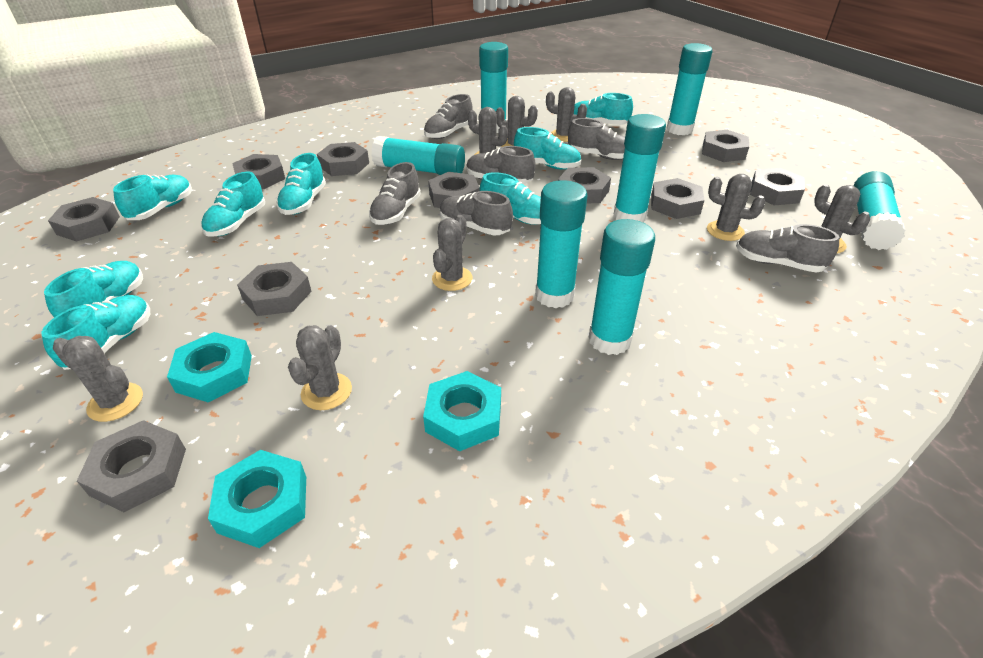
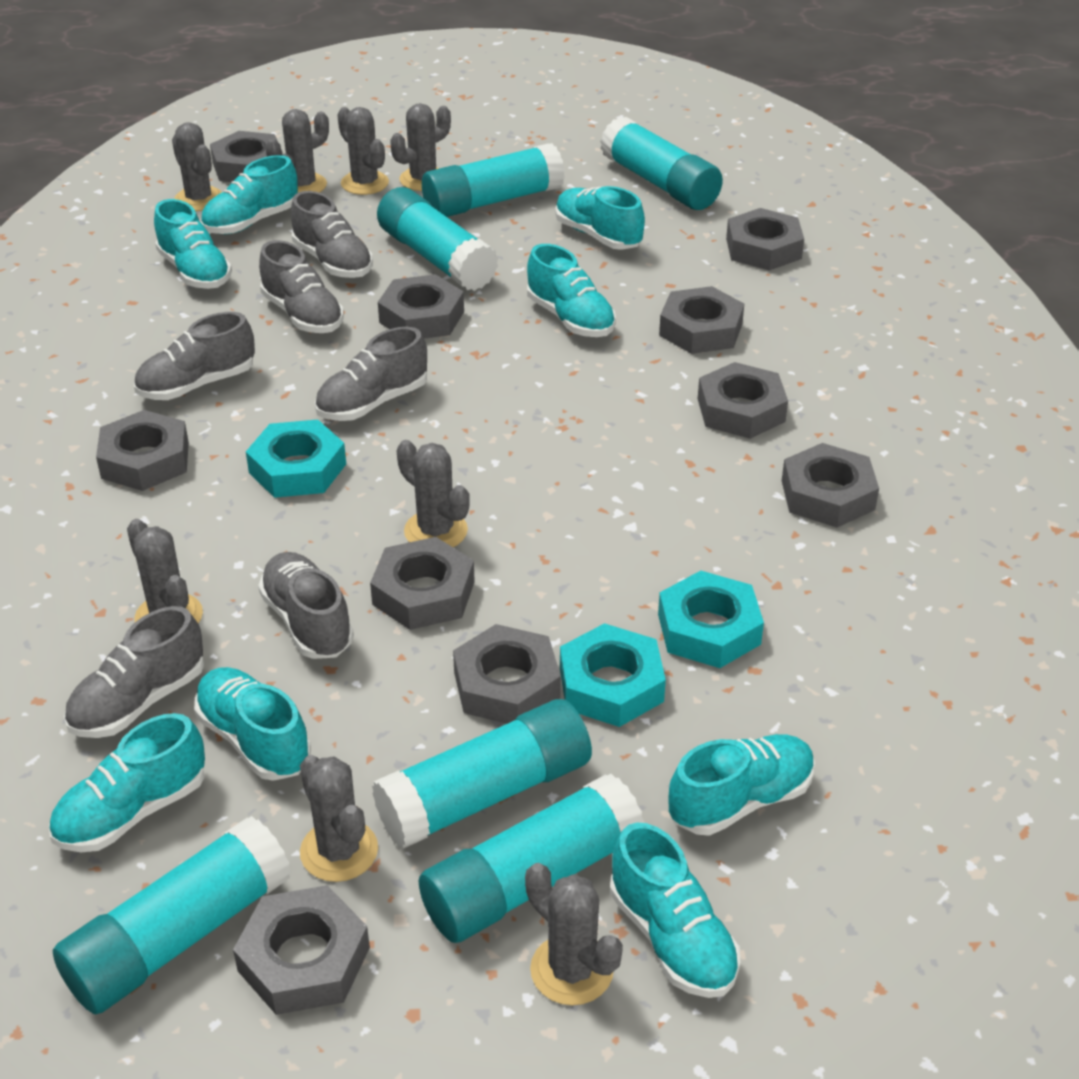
turquoise glue stick: [371,136,465,175] [479,42,508,133] [535,180,587,308] [588,219,655,355] [613,114,666,223] [667,43,713,135] [853,171,905,250] = 7 -> [53,816,291,1014] [372,699,592,849] [377,187,498,291] [419,774,644,943] [422,143,565,217] [600,117,723,210] = 6

